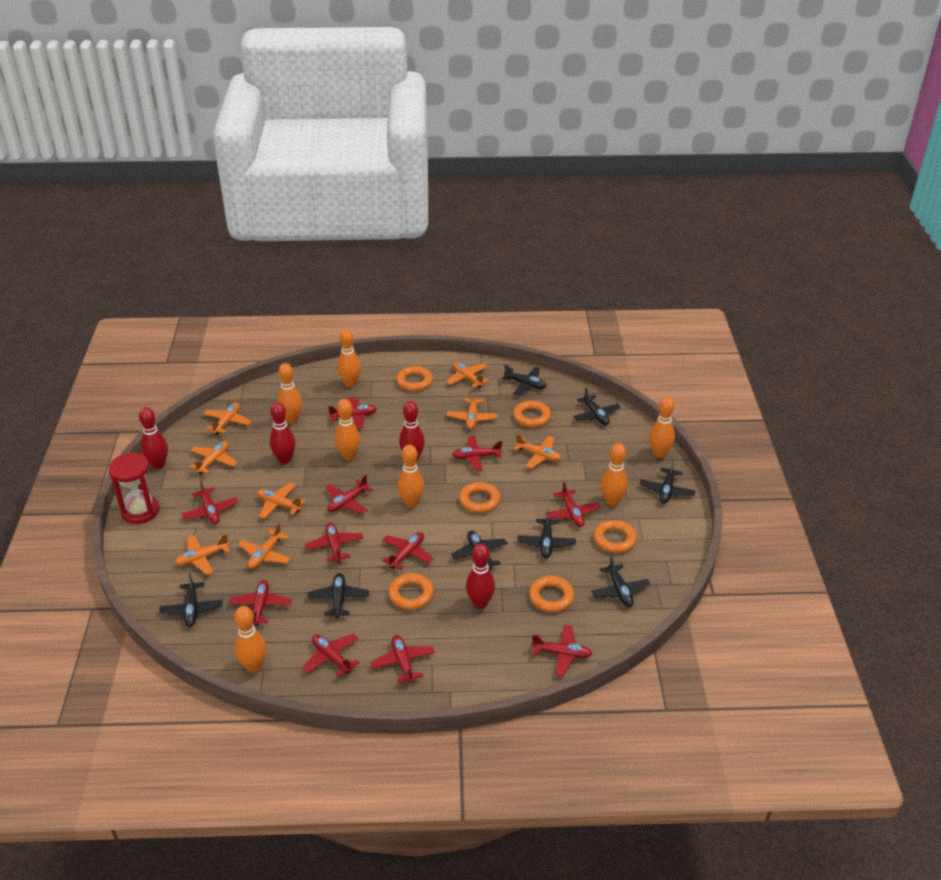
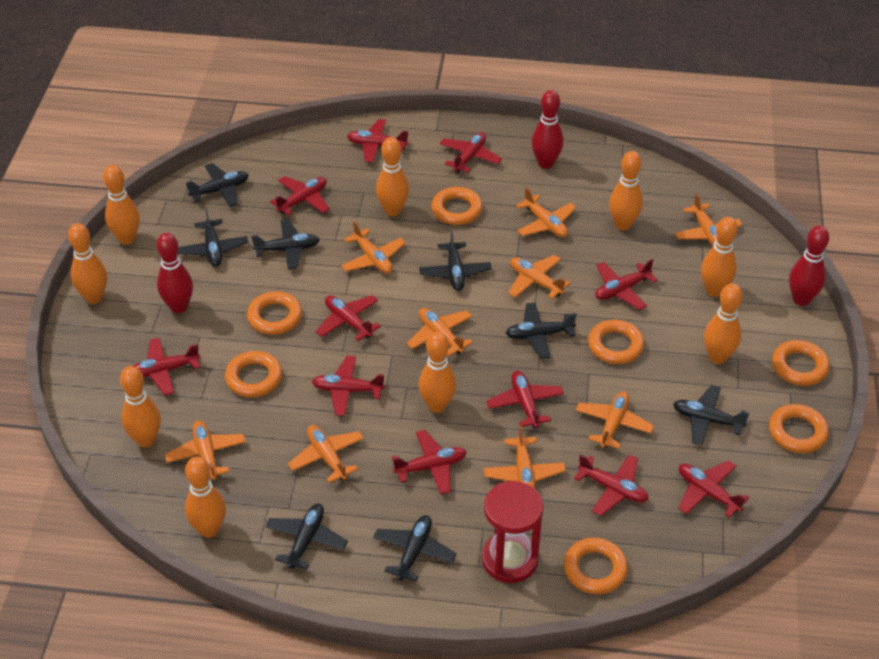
orange bowling pin: [234,606,266,673] [278,363,302,424] [335,399,360,460] [337,329,361,388] [398,444,424,508] [601,443,628,506] [649,396,675,458] = 7 -> [68,223,107,304] [103,165,140,245] [120,366,161,447] [185,457,226,538] [376,137,409,216] [419,332,456,413] [609,151,643,230] [701,217,738,297] [704,283,743,364] = 9
orange plane: [175,534,230,575] [190,441,238,475] [203,403,252,435] [238,523,291,569] [257,482,306,519] [446,362,489,388] [447,389,498,429] [513,434,561,469] = 8 -> [165,421,246,480] [288,425,364,483] [341,221,406,274] [407,308,473,356] [484,425,566,490] [508,255,571,299] [516,187,576,237] [575,391,654,449] [675,193,743,246] = 9
orange ring: [388,573,434,610] [396,366,433,391] [459,482,500,513] [513,401,551,428] [529,576,574,612] [594,520,637,553] = 6 -> [225,351,282,397] [247,291,302,335] [431,187,483,225] [564,538,628,594] [588,320,644,364] [769,404,829,453] [772,340,830,386] = 7
red bowling pin: [139,407,168,469] [270,402,296,464] [399,401,425,462] [466,543,495,609] = 4 -> [156,233,193,313] [531,90,564,169] [789,226,829,306] = 3

